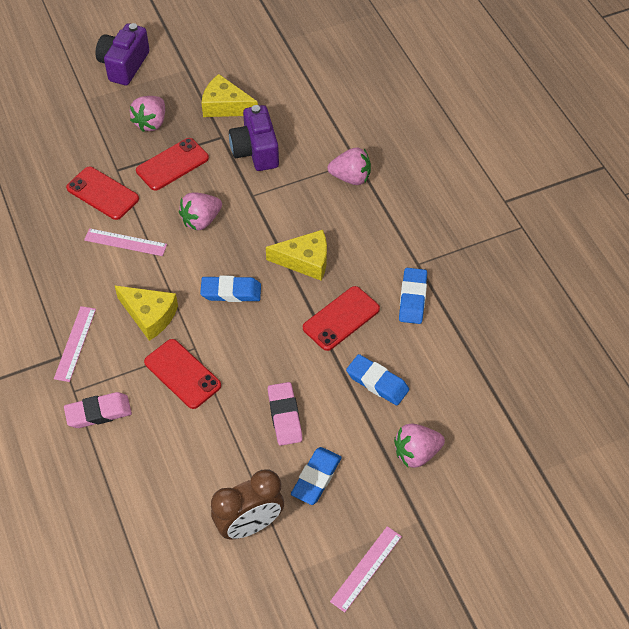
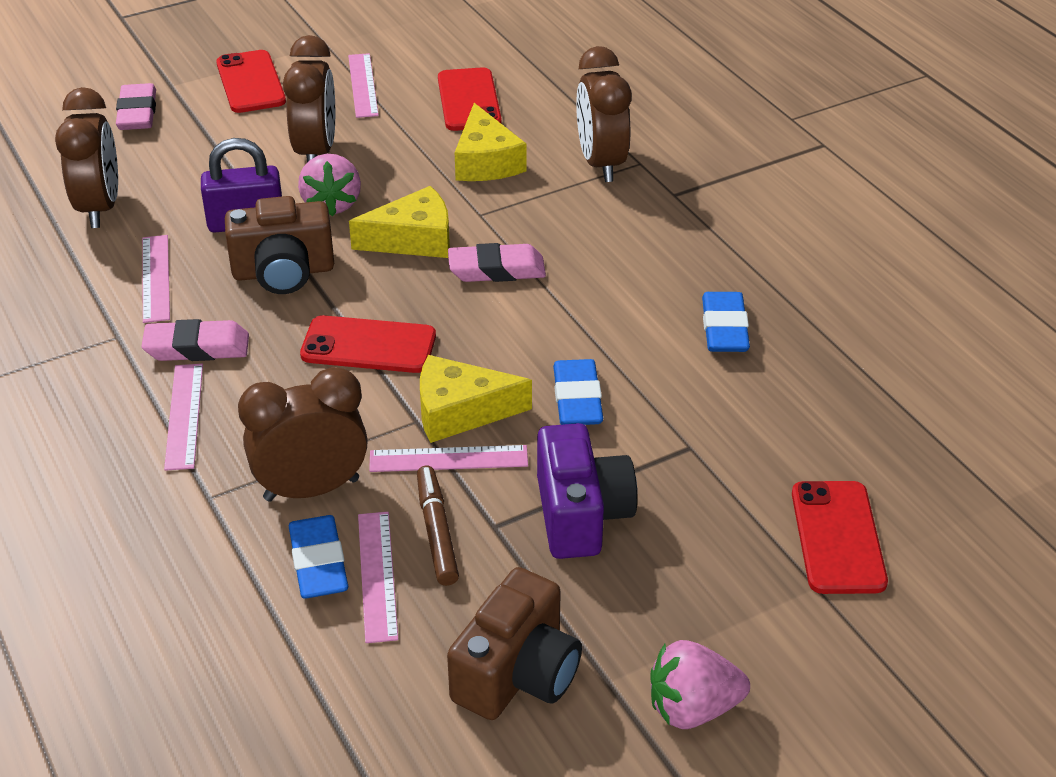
blue eraser: [200,276,261,302] [291,447,342,505] [346,354,409,406] [399,268,427,324] = 4 -> [289,515,348,599] [553,359,603,425] [702,292,750,352] = 3
brown camera: none = 0 -> [225,196,334,294] [447,567,582,720] = 2
brown clock: [211,469,284,539] = 1 -> [55,87,118,228] [238,367,368,501] [283,35,335,162] [576,46,631,182] = 4
brown marker: none = 0 -> [417,466,459,586] = 1
pink eraser: [64,392,132,428] [268,382,303,446] = 2 -> [116,83,156,130] [141,319,249,361] [448,243,546,282] = 3
pink ruler: [54,306,96,382] [84,228,167,256] [330,526,402,613] = 3 -> [142,235,170,323] [164,364,203,471] [348,53,379,118] [358,512,398,643] [369,445,528,472] = 5
pink strawberry: [130,96,165,132] [179,192,222,230] [327,147,371,185] [394,423,445,468] = 4 -> [298,154,361,216] [650,640,750,729] = 2
purple camera: [95,23,150,86] [229,105,279,171] = 2 -> [537,423,637,559] = 1
purple padlock: none = 0 -> [201,138,282,232] = 1

